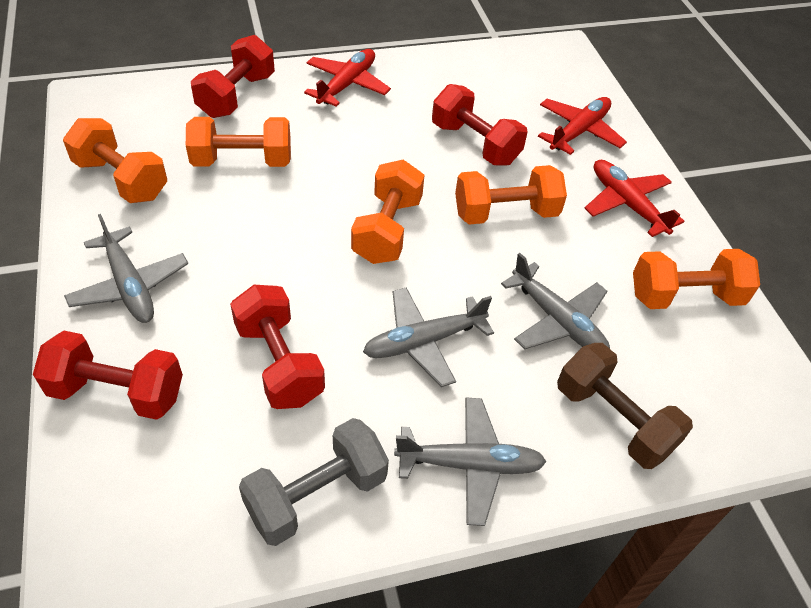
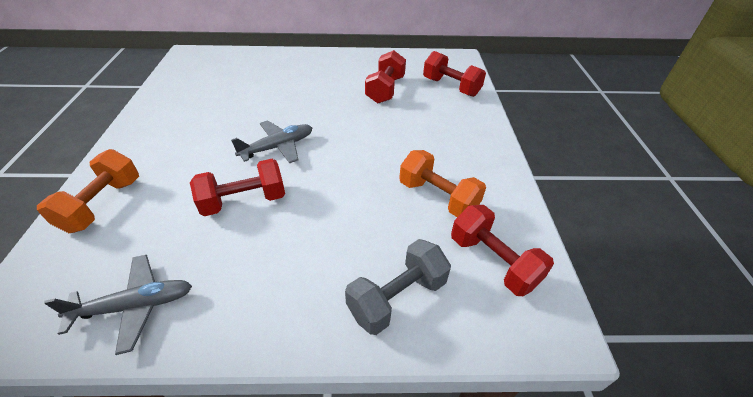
brown dumbbell: [557,343,693,469] = 1 -> none = 0
grey plane: [64,214,188,323] [363,288,494,387] [394,397,547,526] [501,253,610,349] = 4 -> [44,255,192,355] [231,120,312,163] = 2
orange dumbbell: [63,118,167,203] [186,117,291,167] [351,160,425,264] [455,165,567,225] [633,249,760,309] = 5 -> [37,149,139,233] [399,150,486,217] = 2
red plane: [304,49,391,107] [538,97,627,155] [584,159,684,237] = 3 -> none = 0

